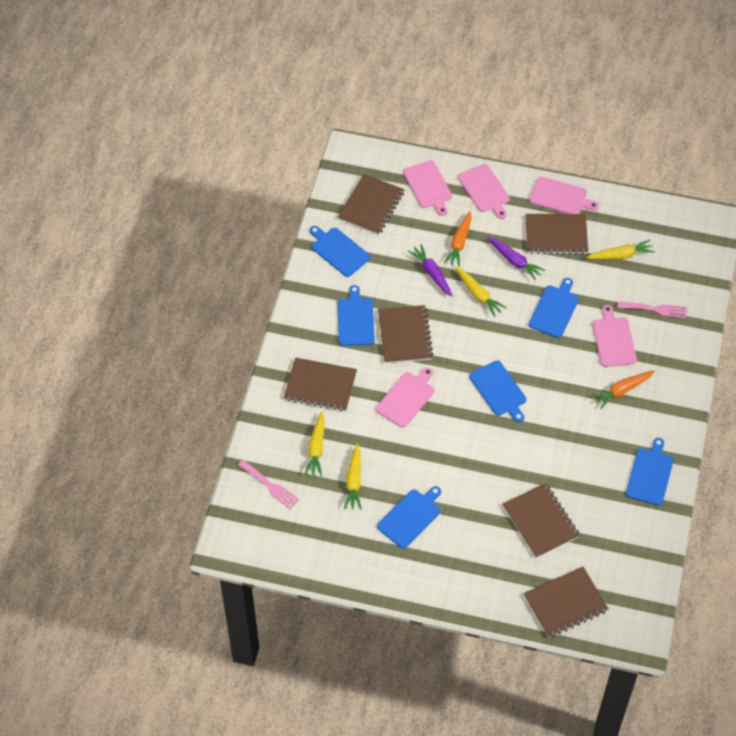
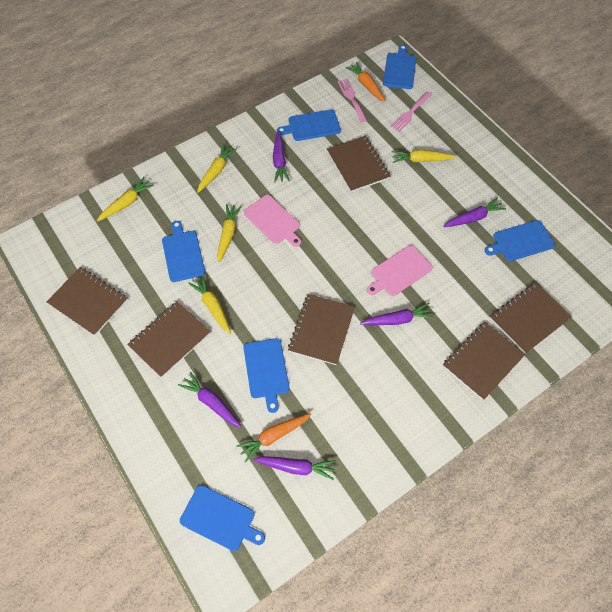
pink cutting board: [376,367,434,428] [403,160,452,216] [458,164,510,219] [529,177,599,214] [593,305,637,367] = 5 -> [244,195,301,247] [367,245,433,296] = 2
purple carrot: [408,244,453,296] [487,237,545,280] = 2 -> [178,372,242,428] [253,456,336,480] [273,131,290,183] [360,303,434,325] [443,197,506,227] = 5
yellow carrot: [304,411,325,476] [344,444,362,510] [455,267,507,317] [586,240,655,260] = 4 -> [97,177,154,222] [188,275,231,334] [197,144,237,193] [217,204,242,262] [392,150,457,163] = 5

